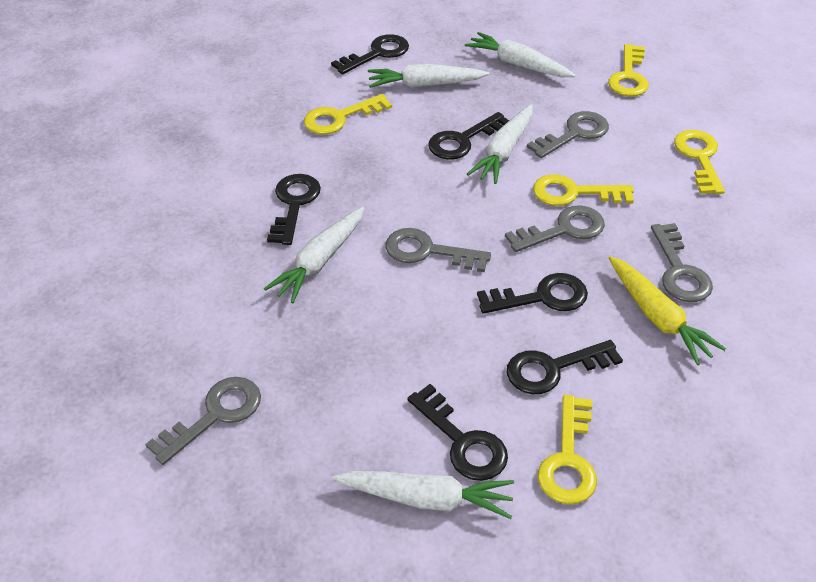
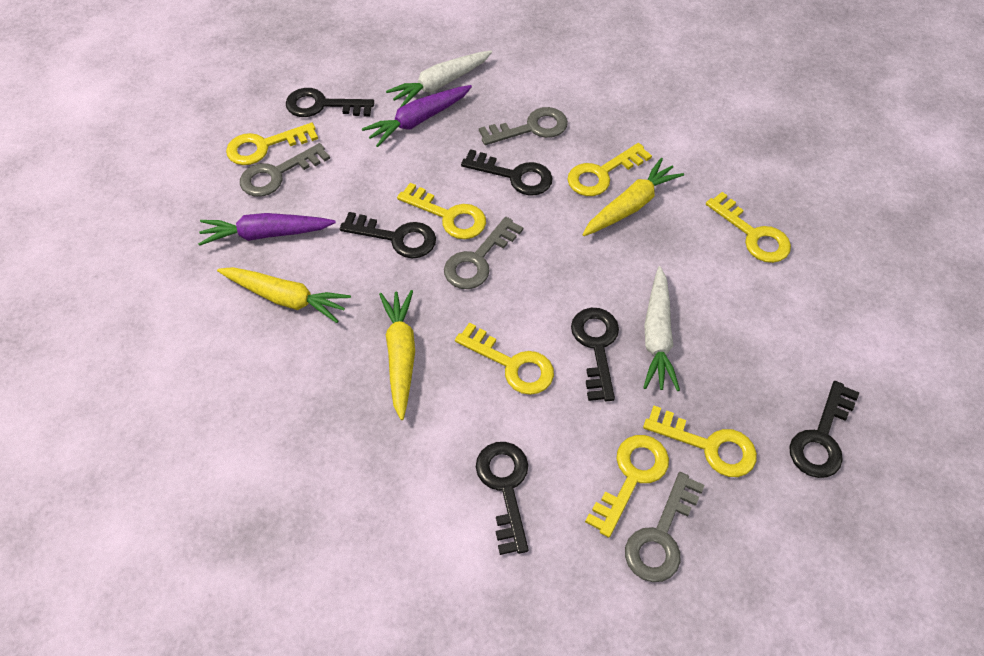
grey key: [145,377,261,465] [385,228,491,272] [505,205,605,252] [527,111,609,158] [651,223,713,302] = 5 -> [240,143,330,197] [444,217,523,289] [479,107,568,145] [625,472,705,582] = 4
purple carrot: none = 0 -> [198,213,336,246] [362,85,472,147] = 2
white carrot: [264,207,364,303] [332,471,514,519] [368,64,489,88] [465,32,576,77] [467,104,533,184] = 5 -> [386,51,492,107] [643,266,680,391] = 2
yellow carrot: [609,256,726,365] = 1 -> [217,267,351,323] [379,290,415,420] [582,158,684,236] = 3
yellow key: [304,94,392,134] [533,174,634,206] [538,395,597,504] [608,44,649,96] [674,130,725,194] = 5 -> [226,123,318,165] [397,183,486,239] [455,322,554,395] [567,143,652,196] [585,435,669,538] [643,406,757,477] [706,192,791,263] = 7

